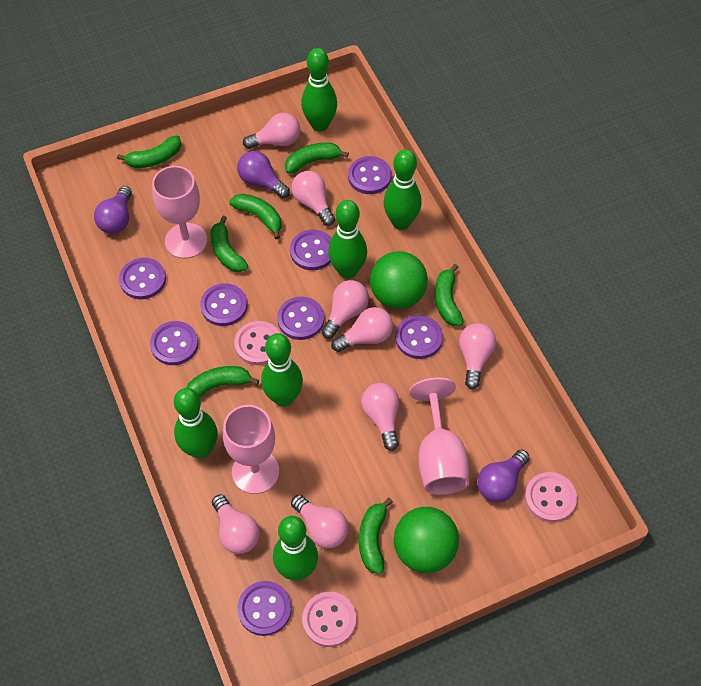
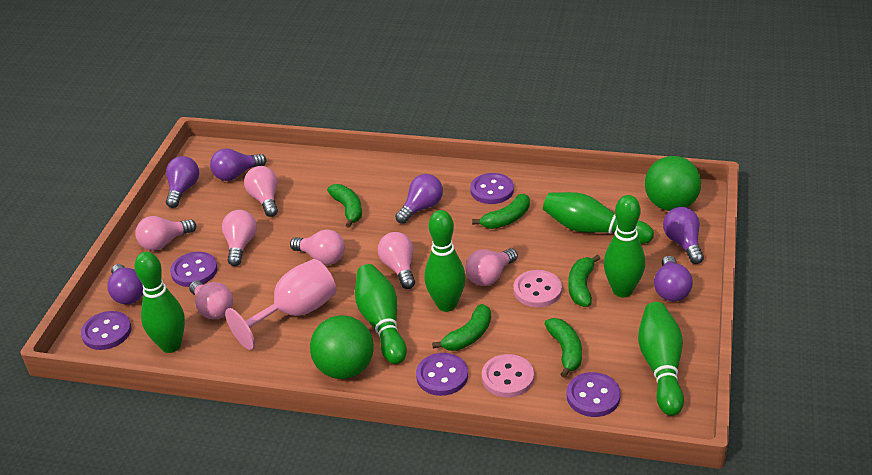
green banana: [117,136,181,168] [186,366,259,397] [211,216,248,272] [229,194,281,239] [285,143,349,174] [359,498,393,574] [435,264,463,326] = 7 -> [327,184,362,228] [432,304,491,351] [472,194,530,229] [545,318,582,378] [568,254,600,307] = 5
pink button: [234,321,280,365] [302,592,356,647] [525,472,577,523] = 3 -> [482,354,534,397] [514,270,562,307] = 2
pink goblet: [152,166,207,259] [223,405,279,494] [409,377,470,495] = 3 -> [225,259,336,350] = 1
pink light bulb: [212,494,260,554] [243,113,300,149] [291,171,335,226] [291,495,349,548] [321,280,369,339] [331,307,393,352] [361,383,399,451] [459,323,496,389] = 8 -> [135,216,196,251] [189,281,233,319] [222,210,257,266] [244,166,278,217] [290,229,345,265] [378,232,415,289] [465,248,518,286] = 7
purple button: [119,257,166,299] [150,321,198,365] [200,283,247,326] [237,581,292,636] [277,297,324,340] [290,230,331,270] [348,156,392,194] [395,315,443,359] = 8 -> [81,311,132,350] [170,252,218,287] [416,353,468,396] [470,173,514,204] [567,372,621,417] = 5
purple light bulb: [94,186,132,234] [237,151,290,198] [477,449,530,502] = 3 -> [107,264,143,304] [166,156,199,208] [210,148,266,181] [395,174,443,224] [654,256,693,301] [663,207,704,264] = 6

